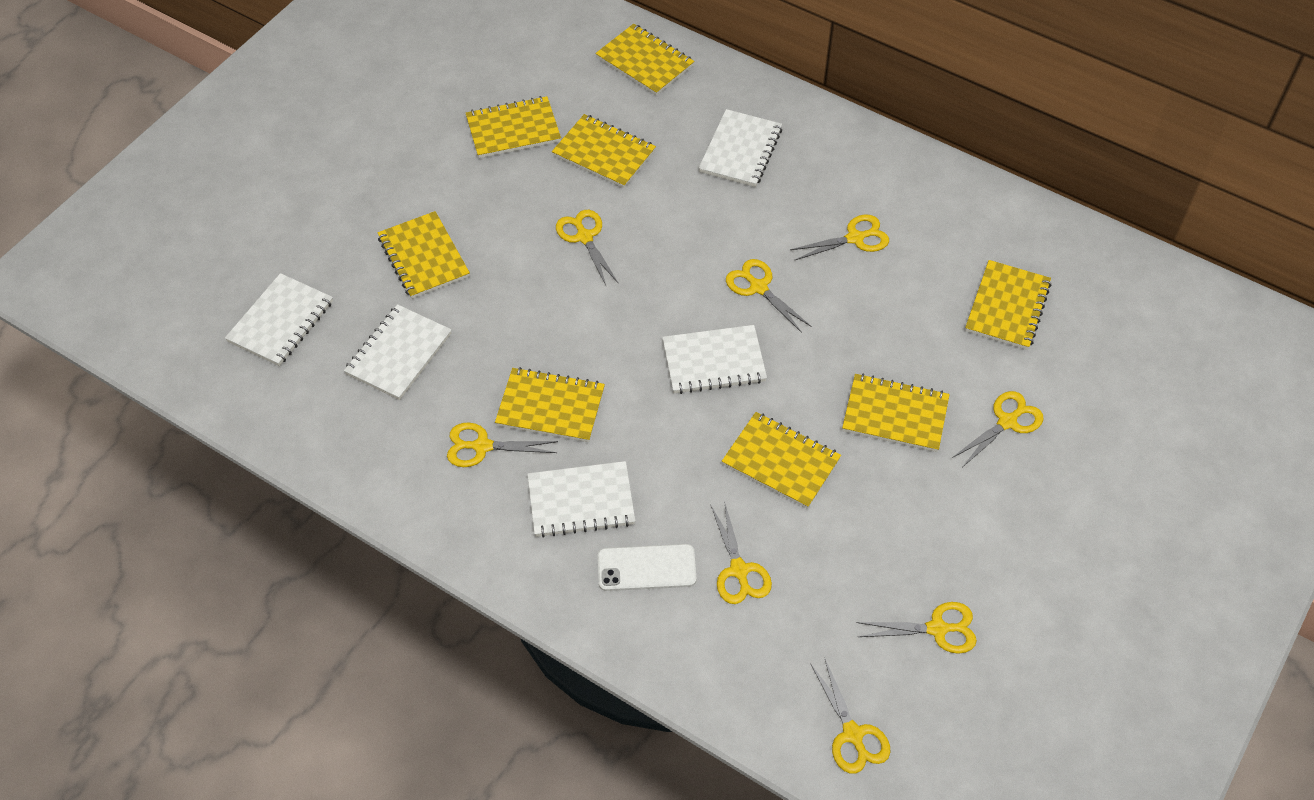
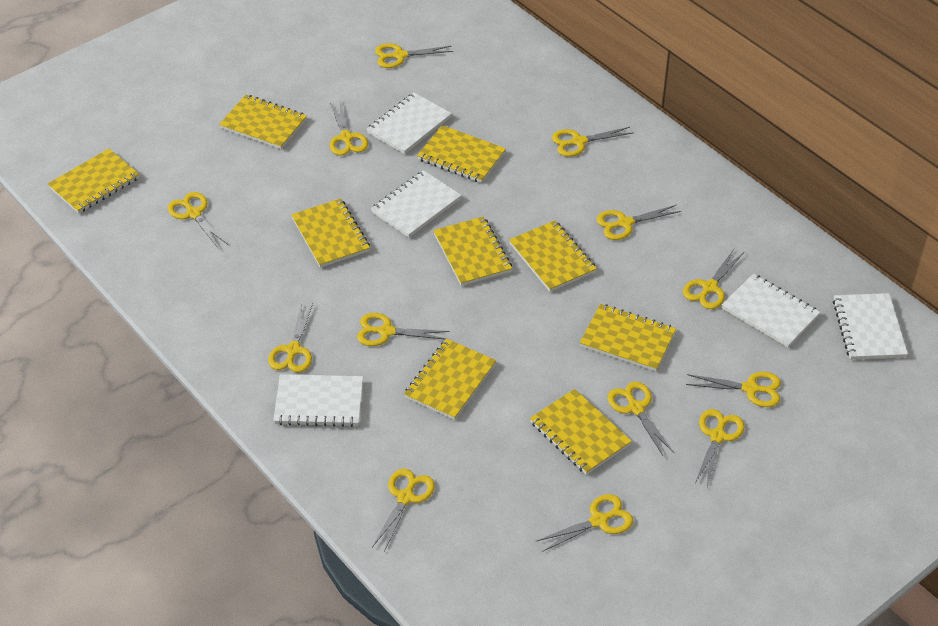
white phone: [598,544,696,591] = 1 -> none = 0
yellow notebook: [378,211,470,299] [466,96,561,158] [495,367,605,442] [552,114,656,188] [595,24,694,96] [722,412,841,509] [842,373,950,452] [965,260,1052,350] = 8 -> [48,149,140,213] [219,95,307,149] [291,198,370,268] [404,338,496,420] [417,125,506,183] [433,216,512,286] [509,220,597,292] [530,389,632,475] [580,304,676,371] = 9
yellow scissors: [447,422,558,467] [556,210,618,285] [711,501,772,604] [726,259,812,333] [790,215,889,261] [811,659,890,774] [856,602,977,654] [952,391,1044,468] = 8 -> [167,192,227,249] [268,304,313,373] [330,101,368,156] [357,313,449,346] [372,469,435,552] [375,43,453,68] [537,494,633,552] [552,127,632,157] [596,205,681,240] [607,382,674,456] [683,249,744,309] [686,372,781,407] [695,409,745,486] = 13

